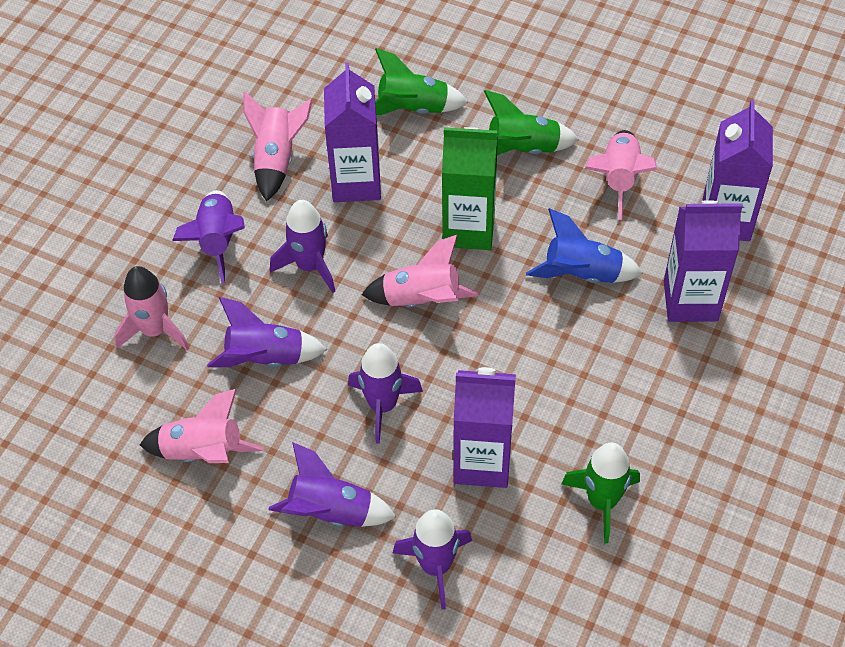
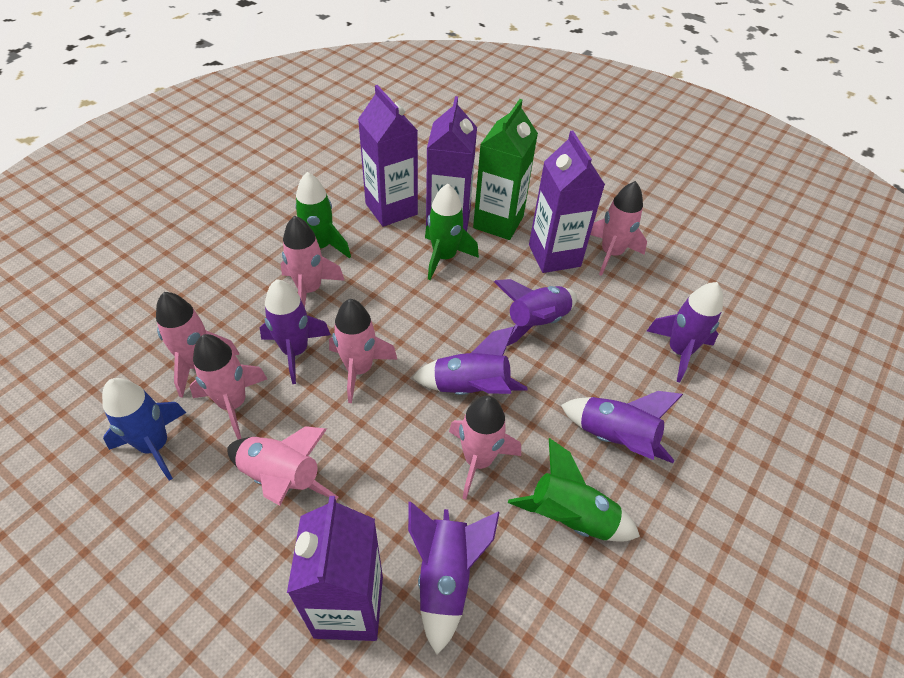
pink rocket: [115,266,189,351] [140,388,264,463] [243,91,313,201] [362,235,479,307] [584,130,657,220] = 5 -> [156,292,239,398] [190,334,267,439] [227,426,338,506] [281,216,345,307] [329,299,398,403] [449,395,521,500] [590,181,647,276] = 7

